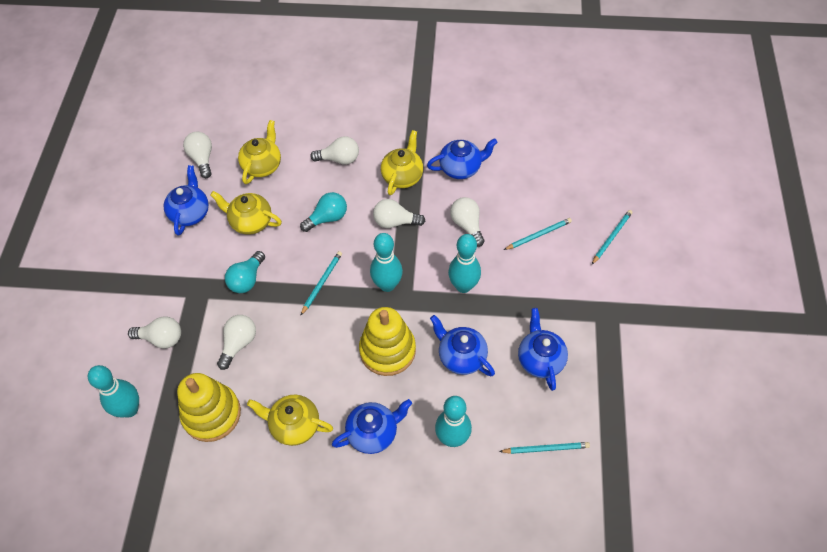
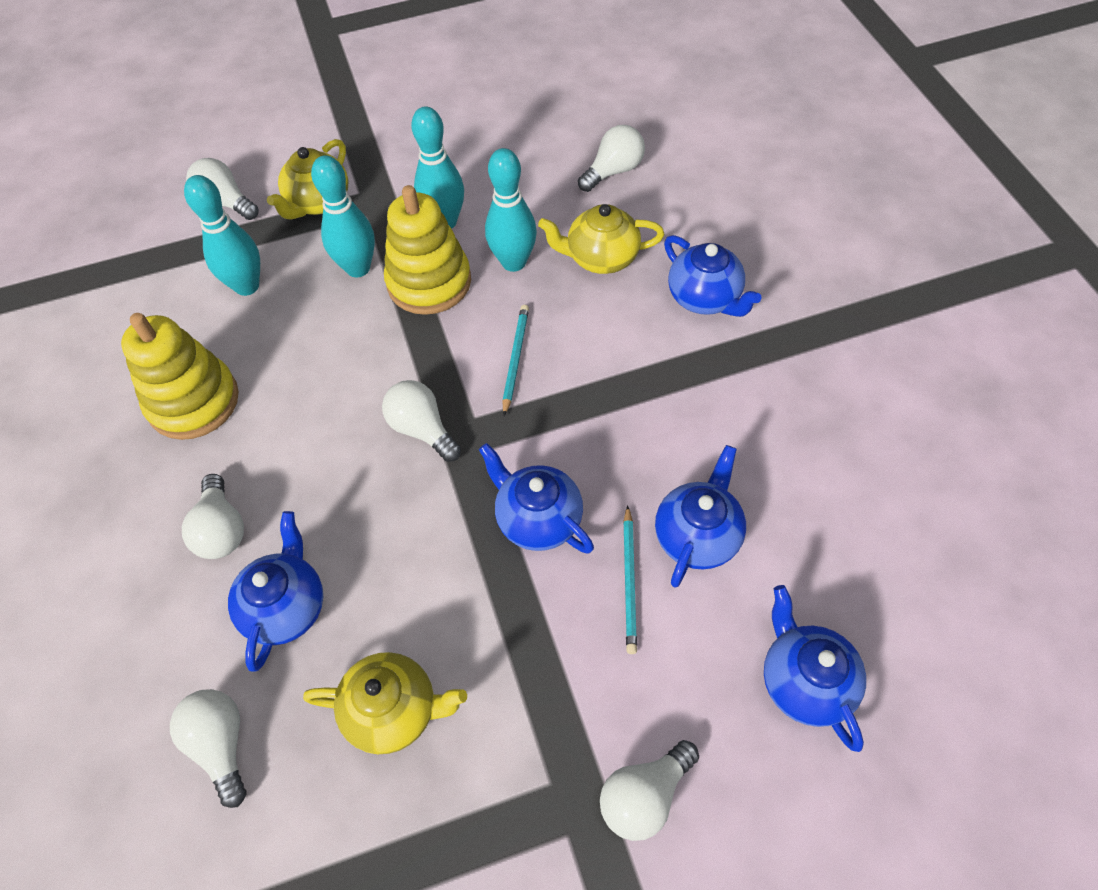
turquoise light bulb: [225,251,265,293] [300,192,347,232] = 2 -> none = 0
turquoise pencil: [300,251,342,316] [499,442,590,454] [504,218,572,250] [592,210,633,264] = 4 -> [502,305,529,416] [623,505,637,654] = 2
yellow teapot: [210,191,282,235] [238,120,281,184] [247,395,333,446] [381,130,423,195] = 4 -> [267,139,348,220] [303,652,467,754] [538,204,665,274] = 3

